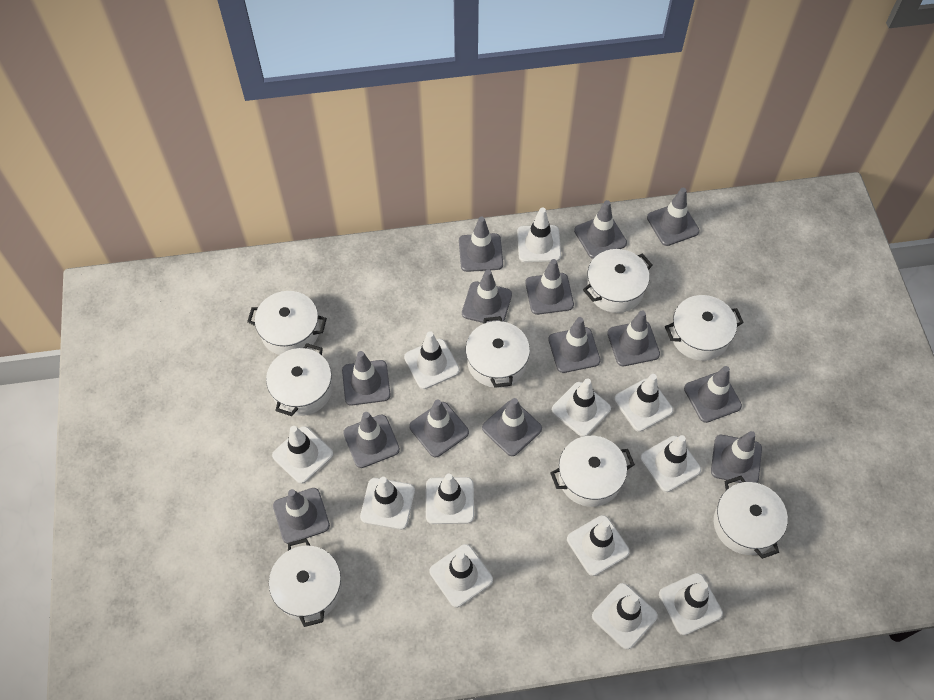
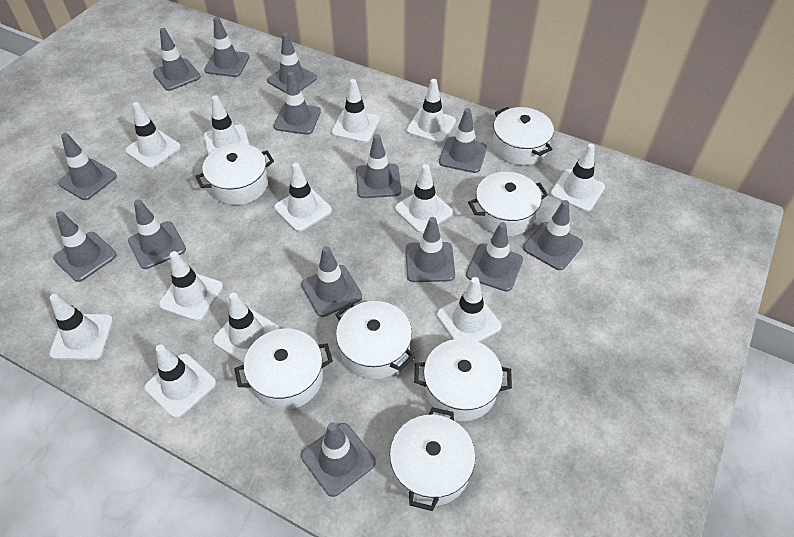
white pot: [247,291,327,355] [266,343,333,416] [269,538,342,627] [466,316,530,388] [550,436,635,507] [583,249,652,313] [665,295,744,361] [714,476,788,559] = 8 -> [195,144,274,205] [234,329,333,410] [335,301,415,379] [390,407,476,511] [414,339,512,421] [468,172,548,236] [492,107,554,165] = 7

